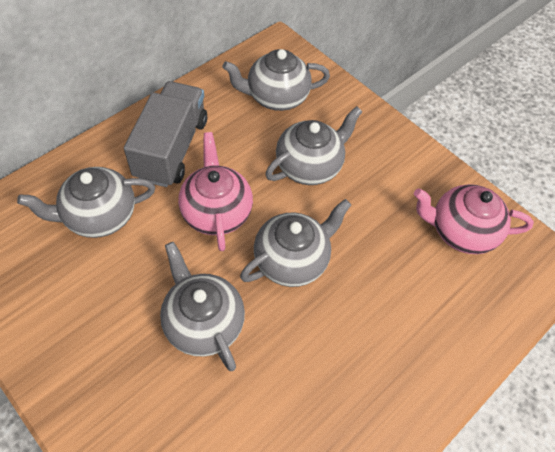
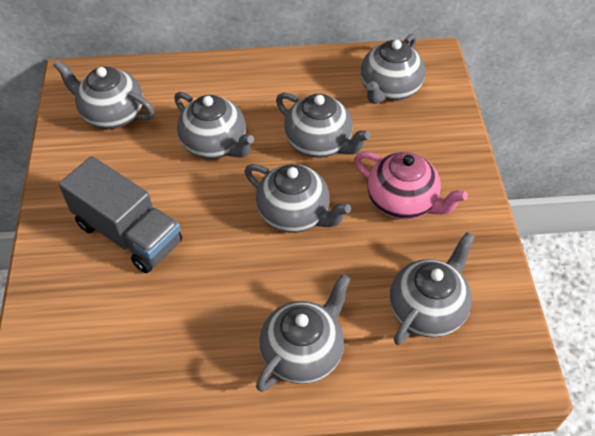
grey teapot: [17,167,155,238] [160,242,245,371] [222,49,330,111] [240,199,351,287] [265,106,363,185] = 5 -> [53,60,154,129] [174,92,254,159] [245,164,351,233] [256,274,351,392] [276,93,371,158] [361,34,425,104] [390,232,475,345] = 7
pink teapot: [178,132,253,251] [414,184,534,254] = 2 -> [354,152,468,220] = 1

